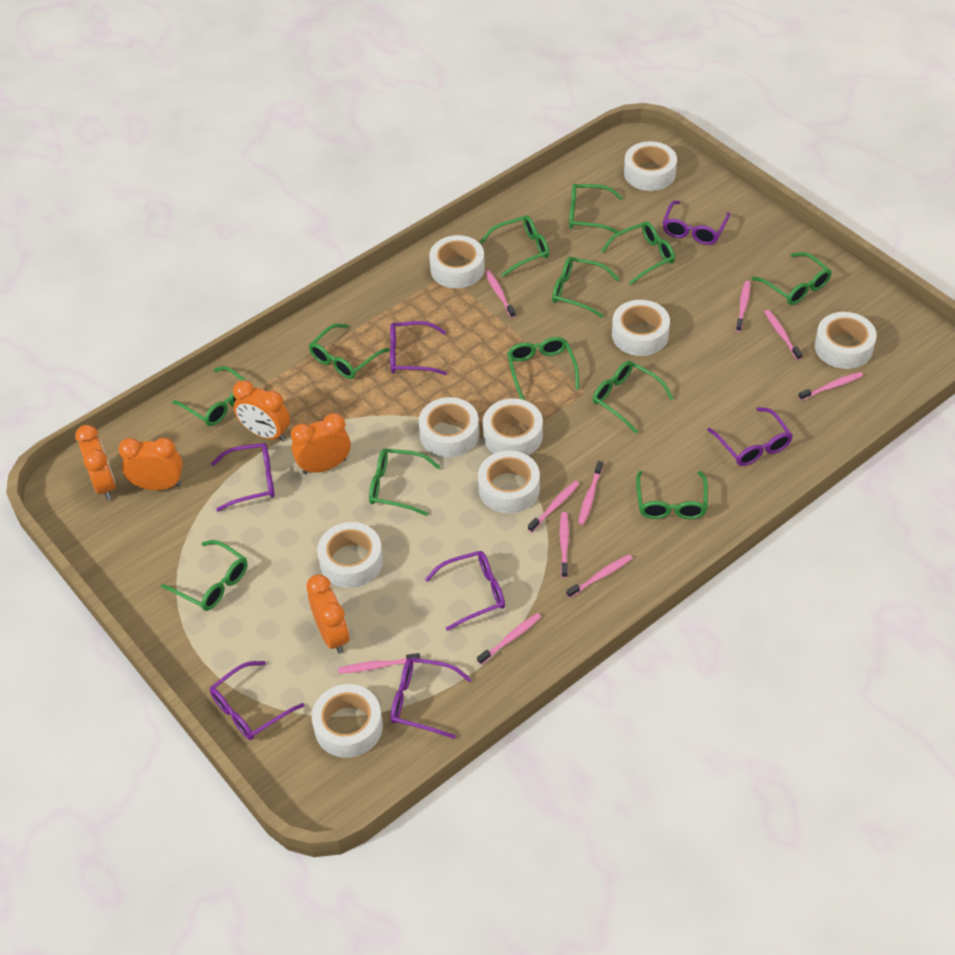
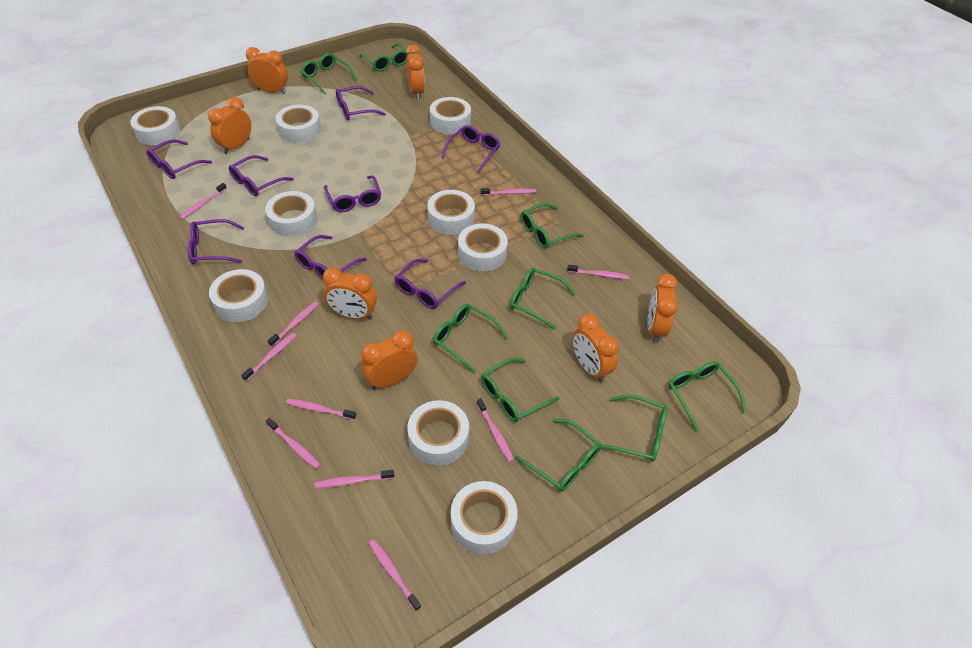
green glasses: [161,540,247,611] [172,366,247,426] [309,324,389,379] [369,449,441,516] [480,215,549,277] [507,337,579,400] [552,257,619,318] [569,184,623,233] [593,361,673,434] [601,222,675,285] [636,471,708,519] [752,252,832,305] = 12 -> [301,53,357,95] [359,43,409,72] [433,304,508,373] [481,358,559,422] [510,268,575,330] [515,419,601,492] [520,203,584,248] [601,395,668,462] [668,361,746,432] = 9
orange clock: [75,425,116,500] [118,438,183,490] [233,380,290,441] [291,413,351,474] [306,574,349,654] = 5 -> [208,97,251,154] [246,47,288,94] [323,267,377,320] [361,330,418,389] [406,44,425,100] [572,314,619,382] [647,274,678,343] = 7
purple glasses: [210,661,304,740] [211,443,274,511] [390,321,447,375] [391,657,472,739] [425,551,505,631] [663,201,730,245] [707,407,793,466] = 7 -> [146,140,212,179] [188,219,244,264] [229,155,294,196] [294,235,367,280] [324,175,381,212] [336,86,385,120] [394,259,466,309] [441,125,500,173] = 8

